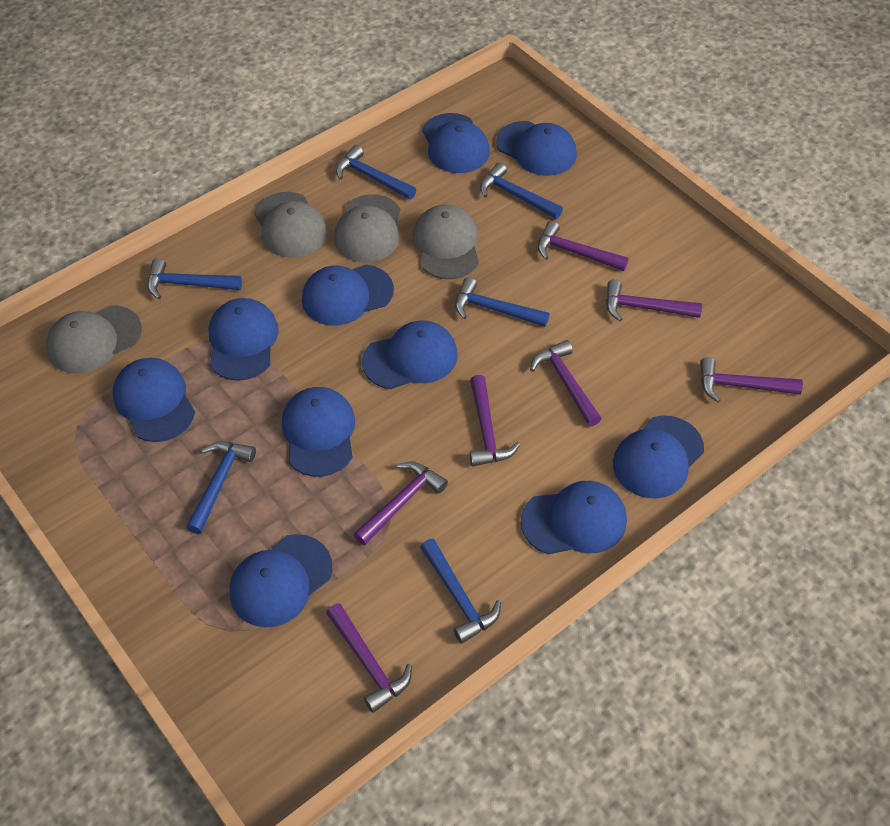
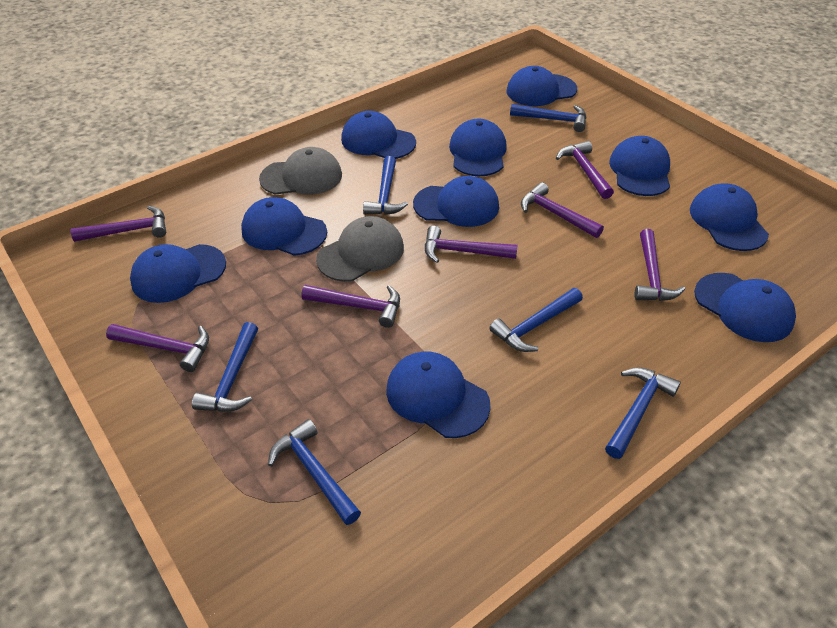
grey cap: [46,305,142,374] [254,192,327,258] [334,194,400,262] [413,205,479,279] = 4 -> [259,147,342,195] [316,216,404,282] = 2

